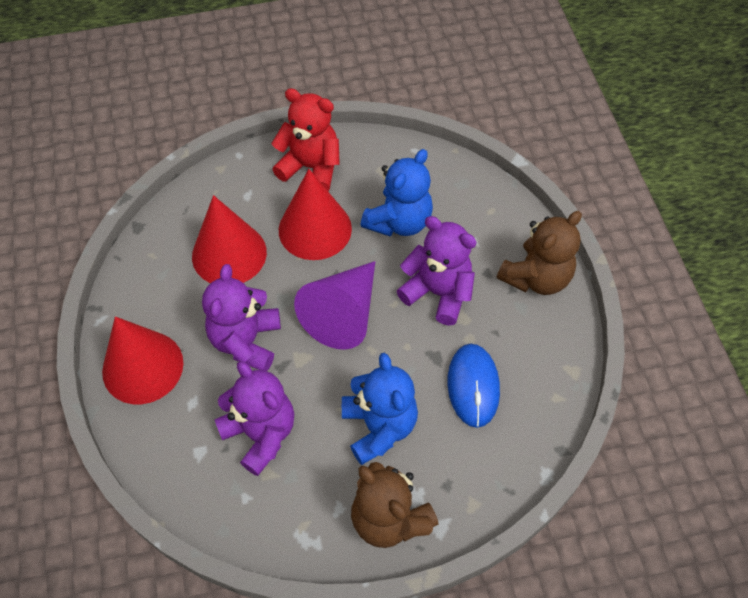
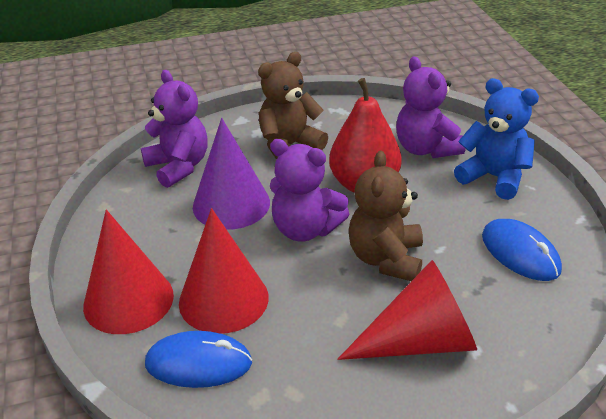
blue mouse: [448,344,500,428] = 1 -> [145,331,252,388] [482,219,562,281] = 2
blue teddy bear: [342,353,418,465] [361,149,433,236] = 2 -> [454,78,539,200] = 1
red pear: none = 0 -> [329,78,402,193] = 1
red teddy bear: [271,88,340,191] = 1 -> none = 0

